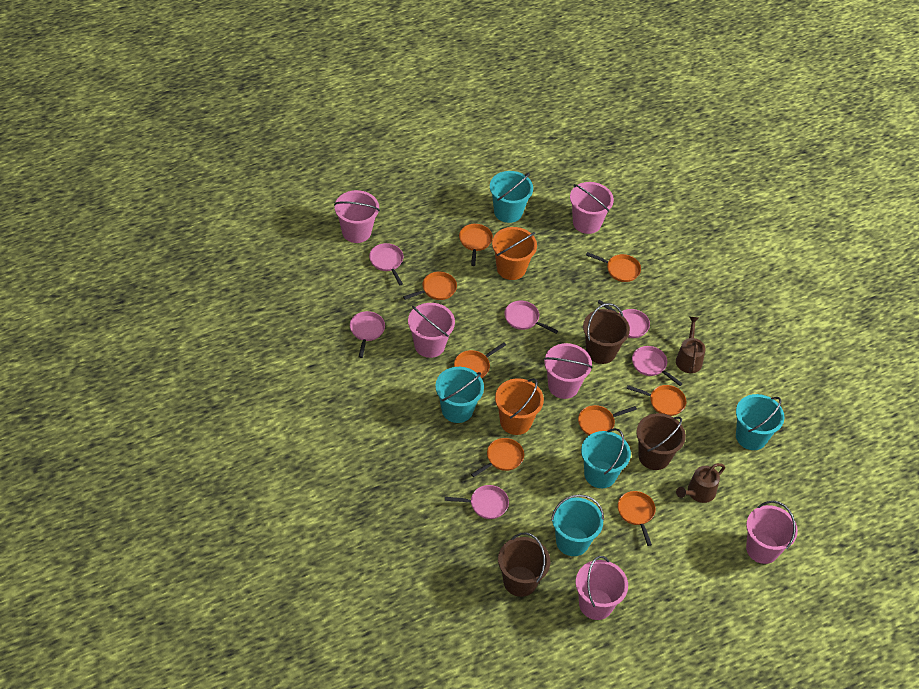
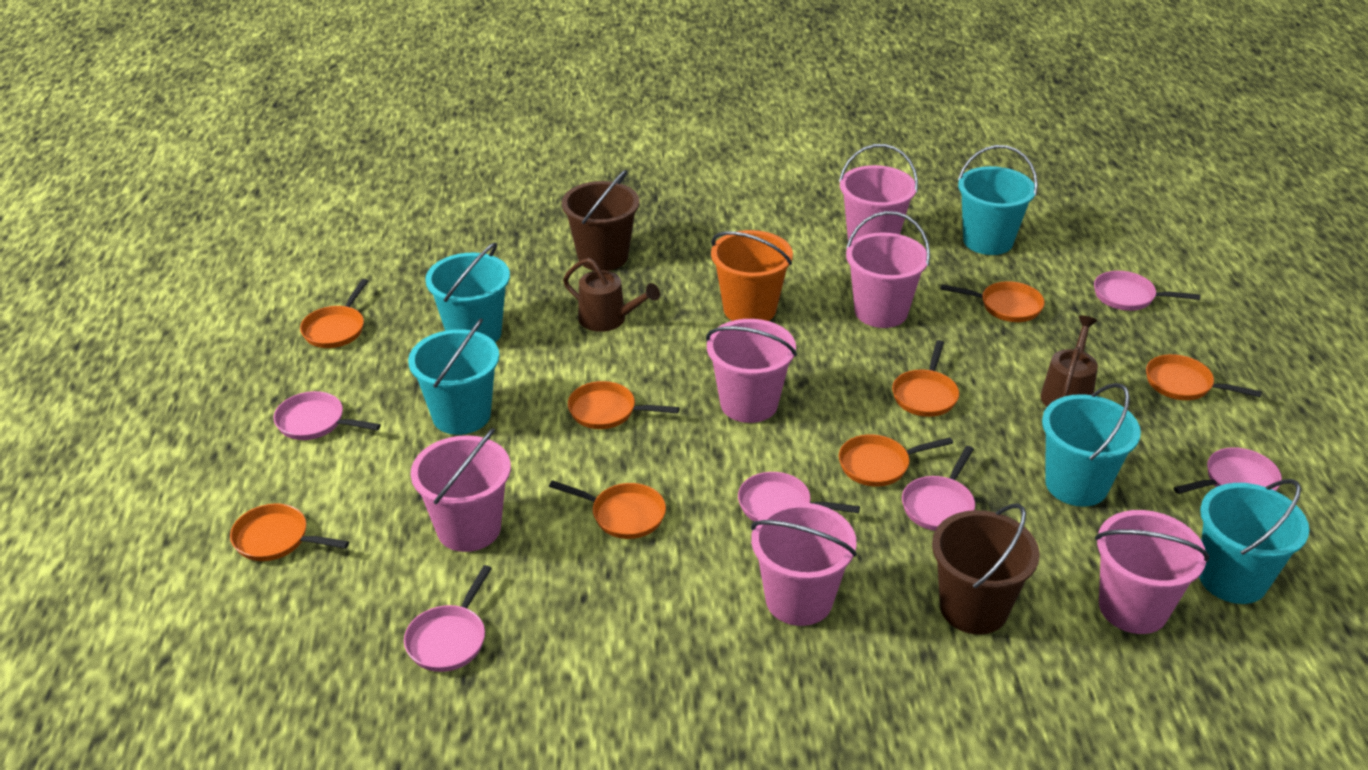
brown bucket: [498,532,550,597] [583,303,630,364] [636,413,686,470] = 3 -> [562,170,640,271] [932,503,1040,635] = 2
orange bucket: [492,227,537,280] [495,378,544,435] = 2 -> [711,230,793,321] = 1

